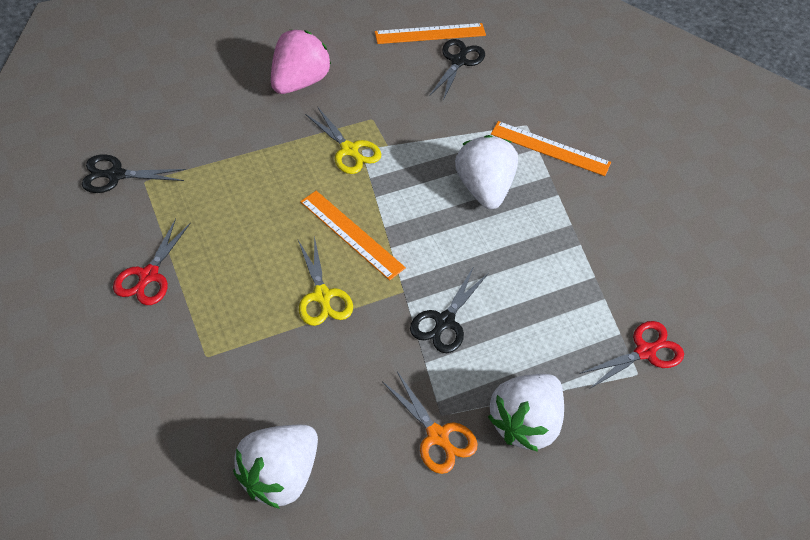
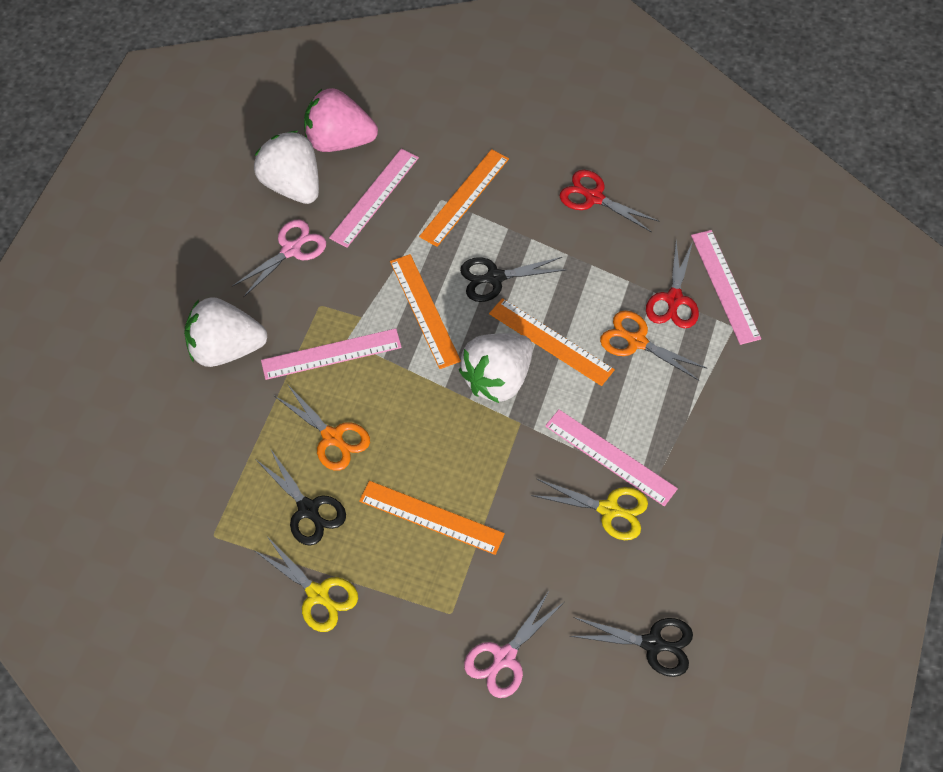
orange ruler: [300,191,406,280] [375,23,486,44] [491,121,611,176] = 3 -> [359,481,505,555] [390,254,461,369] [419,149,509,247] [489,298,615,386] = 4
orange scissors: [382,371,477,474] = 1 -> [274,384,370,471] [600,311,706,381] = 2
pink ruler: none = 0 -> [261,328,402,380] [329,149,419,248] [545,409,678,506] [691,230,761,345] = 4
pink scissors: none = 0 -> [232,220,326,298] [464,591,564,698] = 2

